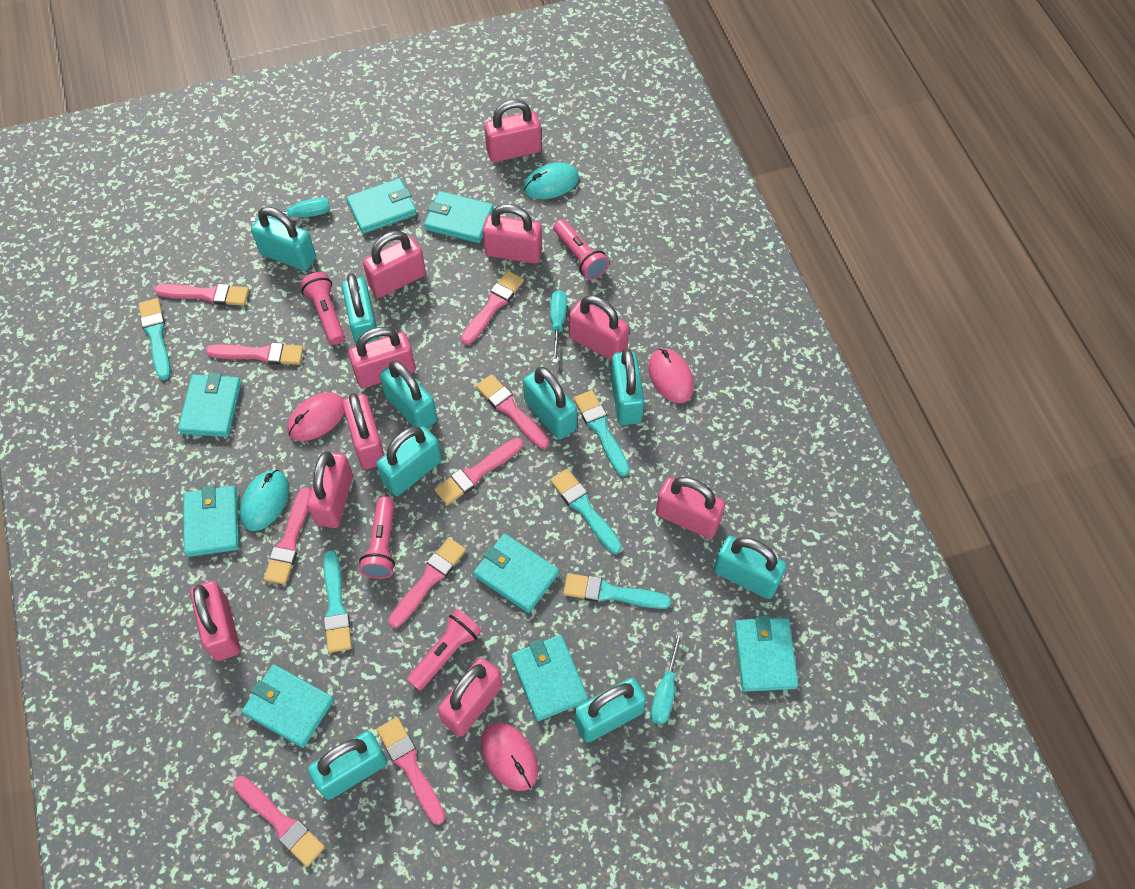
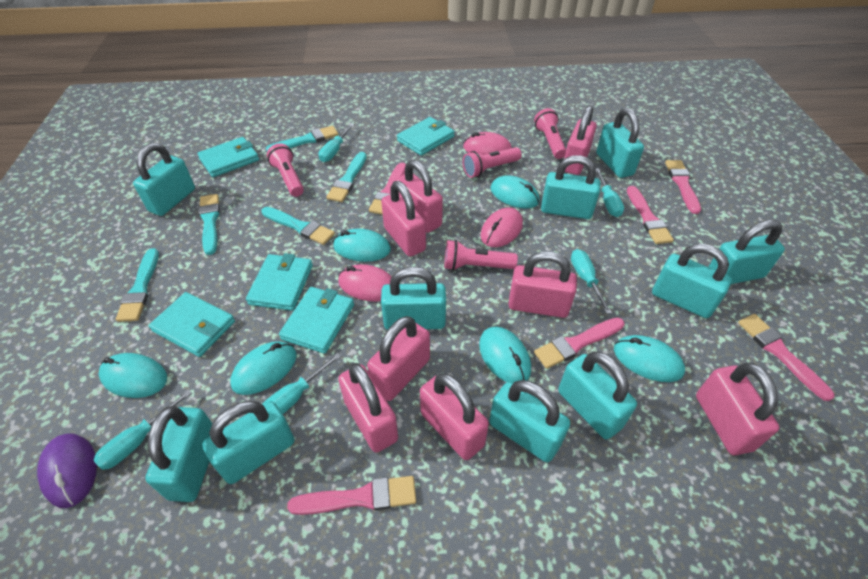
pink brush: [154,284,249,306] [206,343,303,365] [233,776,325,867] [264,487,311,585] [377,717,445,825] [388,538,466,628] [434,438,523,505] [461,271,524,345] [476,374,549,449] = 9 -> [287,476,416,515] [369,163,406,215] [534,317,624,369] [627,186,674,244] [665,160,701,214] [738,314,835,401] = 6
pink padlock: [190,581,240,661] [307,451,353,528] [342,393,384,469] [348,327,415,388] [363,231,426,298] [438,658,502,736] [483,204,542,264] [484,100,541,162] [569,295,629,360] [656,477,725,538] = 10 -> [338,363,398,453] [367,316,430,401] [381,181,426,257] [396,160,443,233] [420,373,489,460] [508,251,577,318] [564,105,597,175] [696,363,779,455] = 8
purple mouse: none = 0 -> [37,433,97,508] = 1
turquoise mouse: [240,470,289,531] [523,163,579,199] = 2 -> [99,353,167,398] [230,341,296,395] [333,229,391,262] [479,327,531,383] [491,175,540,209] [614,335,685,382] = 6
turquoise padlock: [251,207,316,271] [308,731,387,800] [342,273,379,345] [376,427,442,496] [380,361,437,428] [523,367,577,440] [574,678,646,742] [611,349,644,425] [713,536,787,599] = 9 -> [133,143,195,216] [145,406,212,502] [202,401,294,484] [381,267,446,330] [489,380,570,462] [541,155,600,219] [558,351,637,439] [596,108,644,178] [652,244,732,318] [709,220,785,284] = 10
turquoise screwdriver: [251,197,330,222] [550,290,567,363] [650,631,683,725] = 3 -> [94,389,192,470] [262,353,341,414] [318,124,354,162] [571,249,612,314] [596,168,624,217] = 5
turquoise wallet: [178,373,241,437] [183,485,239,557] [242,664,334,748] [346,178,417,234] [424,191,494,243] [473,533,559,613] [511,635,588,721] [734,616,799,692] = 8 -> [149,292,235,357] [197,137,259,177] [246,253,313,311] [279,287,354,354] [397,117,455,156] = 5

